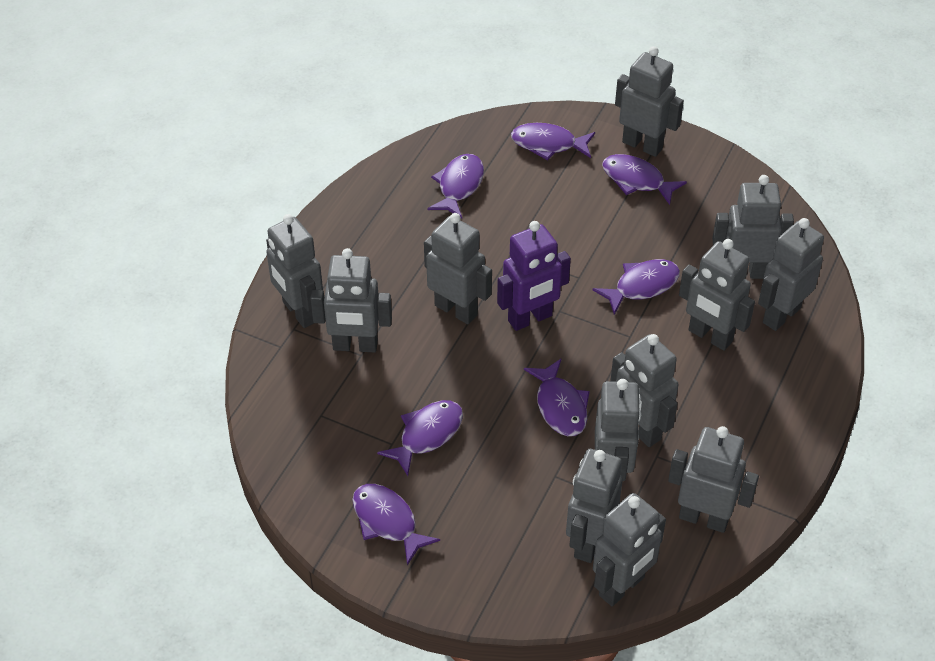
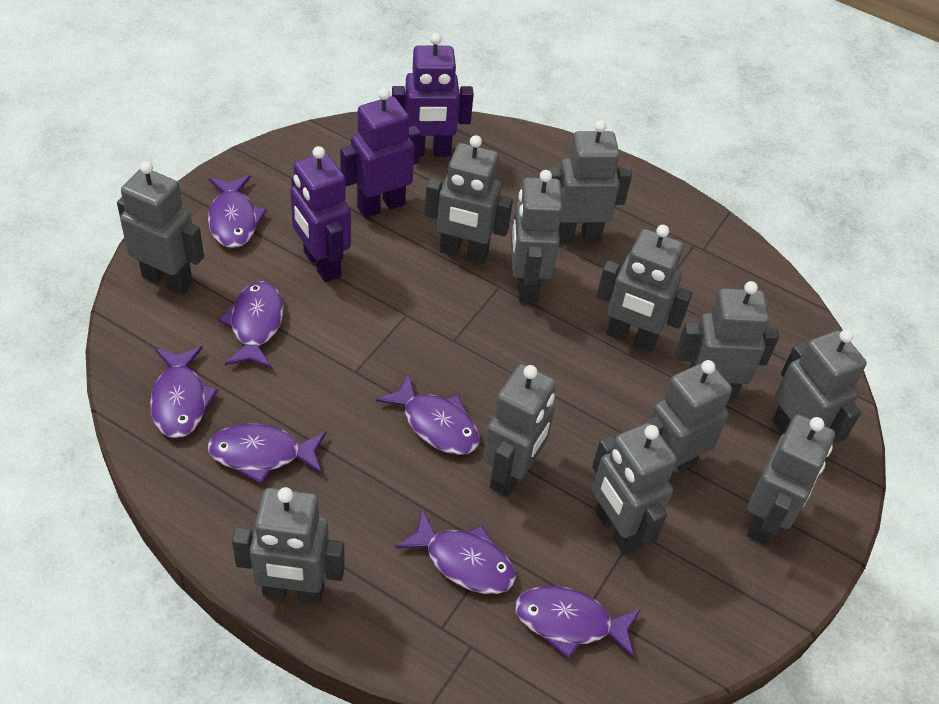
purple robot: [497,221,571,331] = 1 -> [290,146,351,282] [340,88,421,218] [392,33,474,157] = 3

